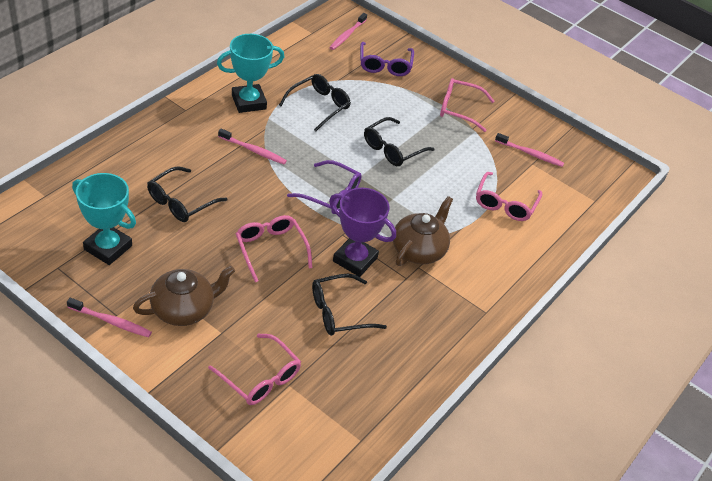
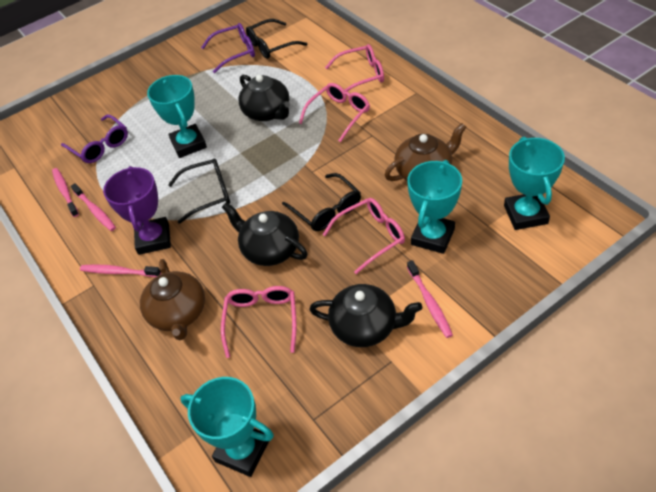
black glasses: [147,166,228,222] [279,74,351,132] [312,274,387,336] [364,117,435,166] = 4 -> [168,159,230,224] [246,19,308,59] [282,173,361,231] = 3
black teapot: none = 0 -> [222,202,308,266] [238,75,290,121] [309,284,422,347] = 3
turquoise trophy: [72,173,136,265] [217,34,284,113] = 2 -> [147,75,207,158] [180,377,274,477] [407,160,462,254] [504,137,565,230] = 4

